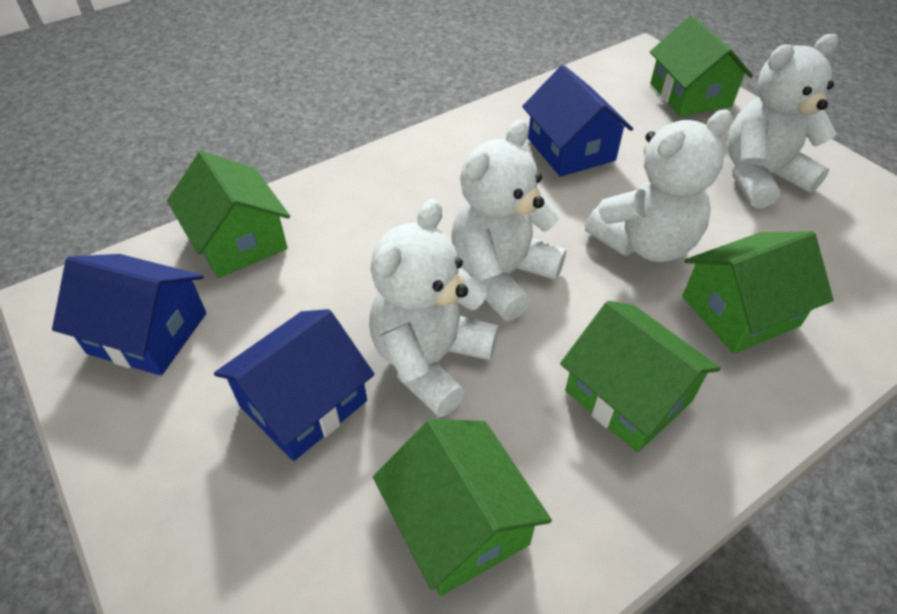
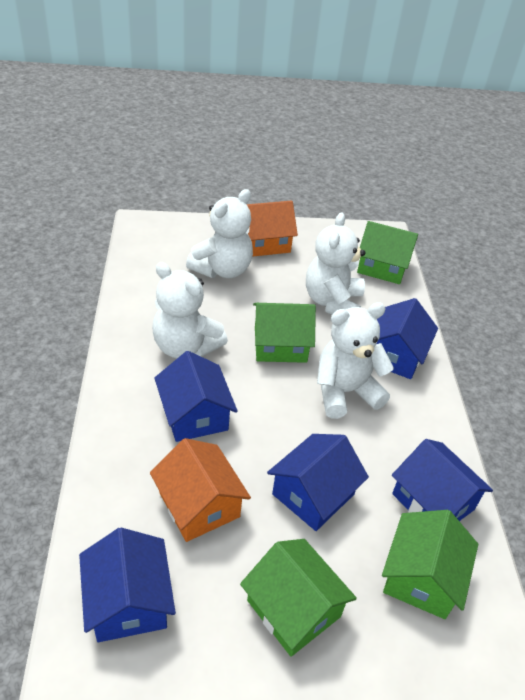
blue house: [52,254,206,376] [214,309,375,461] [522,65,633,177] = 3 -> [79,527,176,642] [154,351,238,442] [267,434,369,531] [377,298,438,379] [392,439,493,521] = 5
green house: [167,151,290,278] [373,419,552,596] [560,301,721,452] [650,15,753,117] [683,231,834,354] = 5 -> [240,539,357,657] [253,303,316,363] [357,221,418,284] [382,510,478,619] = 4
orange house: none = 0 -> [150,438,251,542] [247,200,298,257] = 2

